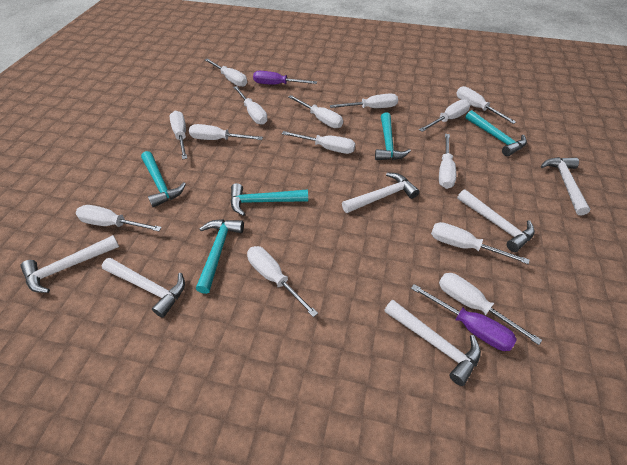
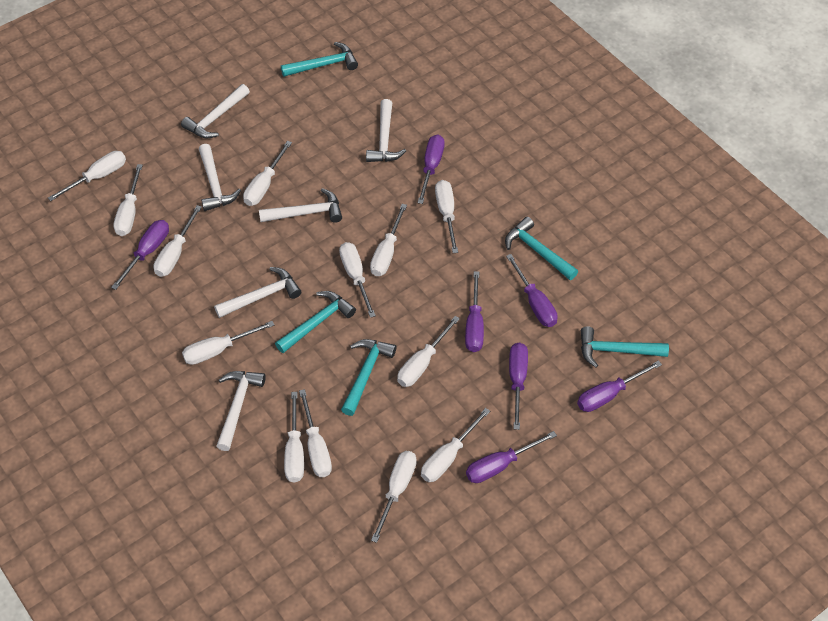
purple screwdriver: [253,71,317,85] [411,284,517,351] = 2 -> [111,220,169,290] [417,135,445,204] [465,271,484,352] [466,431,557,483] [506,254,558,327] [509,343,528,430] [577,360,662,412] = 7
white screwdriver: [76,205,162,231] [170,111,187,159] [189,124,263,140] [205,58,247,87] [233,86,268,125] [247,246,318,317] [282,131,356,154] [288,95,343,128] [330,93,398,108] [419,99,470,132] [431,222,529,264] [439,134,456,189] [439,273,542,345] [456,86,516,124] = 14 -> [48,151,126,201] [114,164,143,236] [153,205,202,277] [182,321,274,365] [243,141,292,206] [284,392,304,483] [299,389,332,477] [339,242,376,318] [370,204,407,276] [371,451,417,543] [397,316,460,387] [421,408,490,482] [435,180,458,253] = 13

